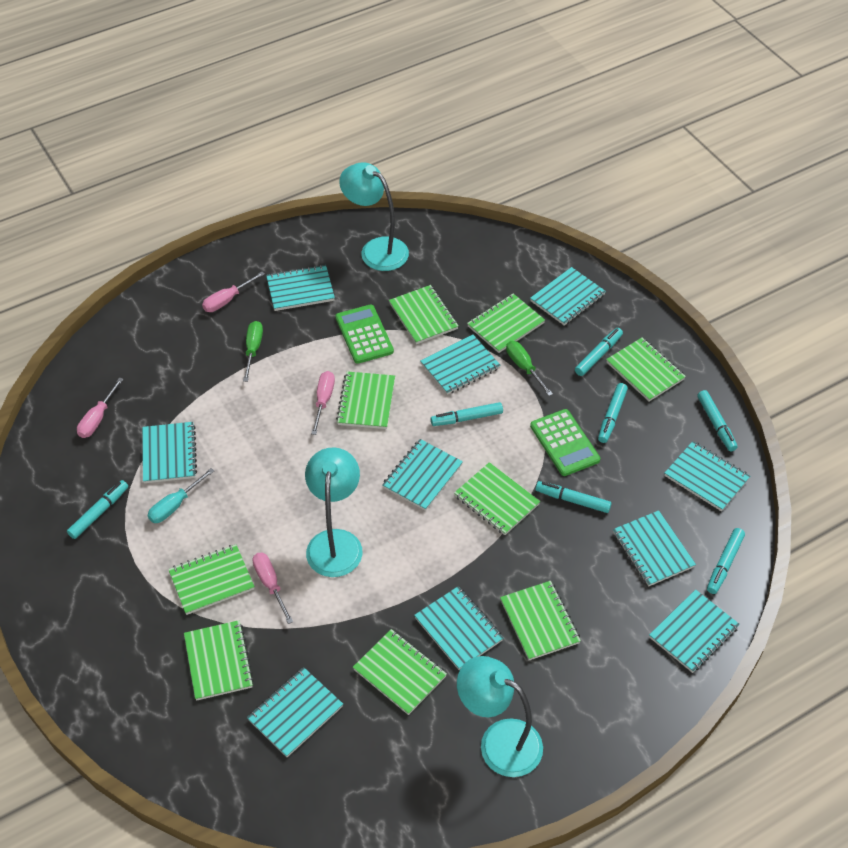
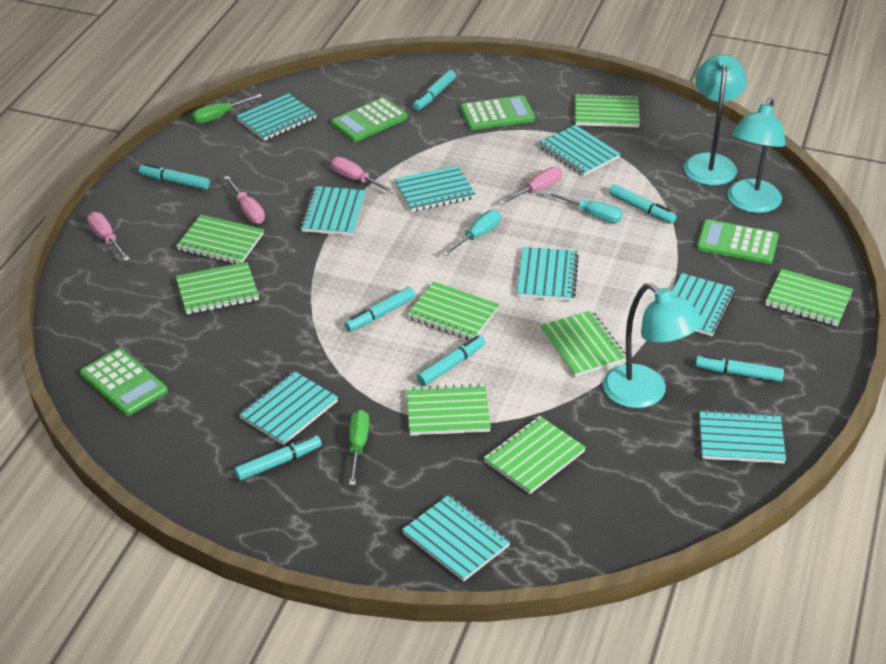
green calculator: [335,304,394,364] [530,409,600,476] = 2 -> [80,348,168,416] [331,97,408,142] [460,95,535,130] [697,219,779,264] = 4
green notebook: [168,544,255,615] [184,620,254,701] [336,371,395,429] [353,629,447,715] [389,285,458,344] [454,462,540,535] [467,294,545,353] [500,581,581,660] [606,337,686,402] = 9 -> [176,215,264,264] [176,262,259,314] [406,384,491,435] [407,282,499,340] [484,416,586,494] [540,310,626,377] [575,93,640,128] [765,269,853,326] = 8
turquoise notebook: [142,422,197,483] [247,667,343,757] [266,265,335,311] [382,439,463,511] [414,586,503,670] [421,334,500,395] [530,267,606,326] [613,510,696,586] [649,589,740,673] [664,441,750,511] = 10 -> [236,93,317,141] [239,371,338,445] [300,186,366,236] [394,165,476,212] [402,495,511,582] [517,247,579,301] [539,125,621,176] [671,273,735,336] [699,409,786,464] = 9
turquoise screwdriver: [148,468,214,523] = 1 -> [442,210,501,256] [546,191,623,223] = 2

